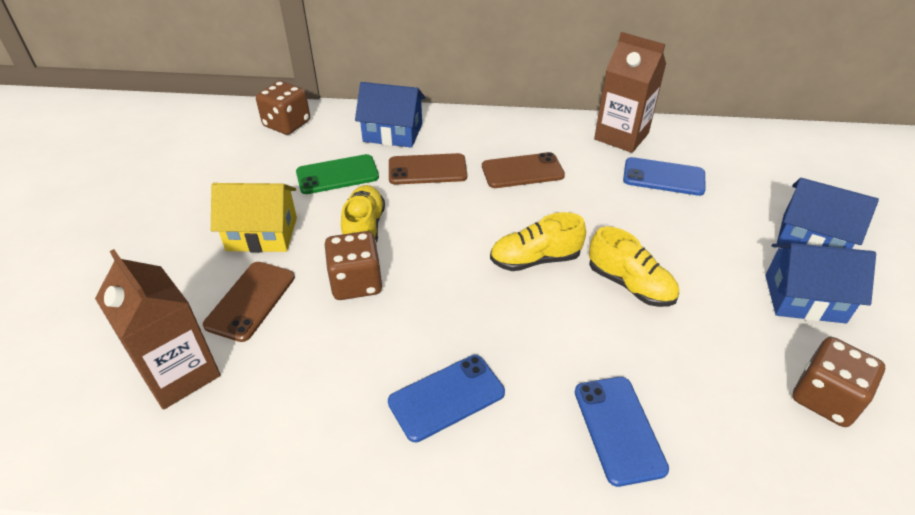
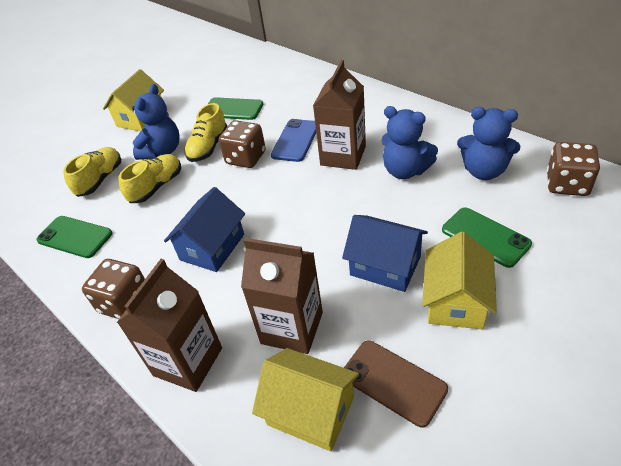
blue house: [355,82,426,148] [765,243,876,323] [777,178,879,249] = 3 -> [164,187,245,272] [342,215,428,292] = 2
blue phone: [388,355,505,442] [575,377,669,487] [623,157,706,196] = 3 -> [271,119,316,162] = 1
blue teddy bear: none = 0 -> [132,84,180,160] [382,106,438,179] [457,107,520,180] = 3
brown carton: [95,249,221,409] [594,32,666,153] = 2 -> [116,259,222,392] [241,238,323,354] [313,60,366,170] = 3
brown phone: [203,262,295,342] [389,153,467,185] [482,152,565,188] = 3 -> [344,340,448,428] = 1
green phone: [296,154,379,194] = 1 -> [36,216,113,258] [208,97,263,120] [442,207,532,268] = 3
yellow house: [211,183,297,253] = 1 -> [103,69,164,131] [252,348,359,451] [422,232,497,329] = 3

